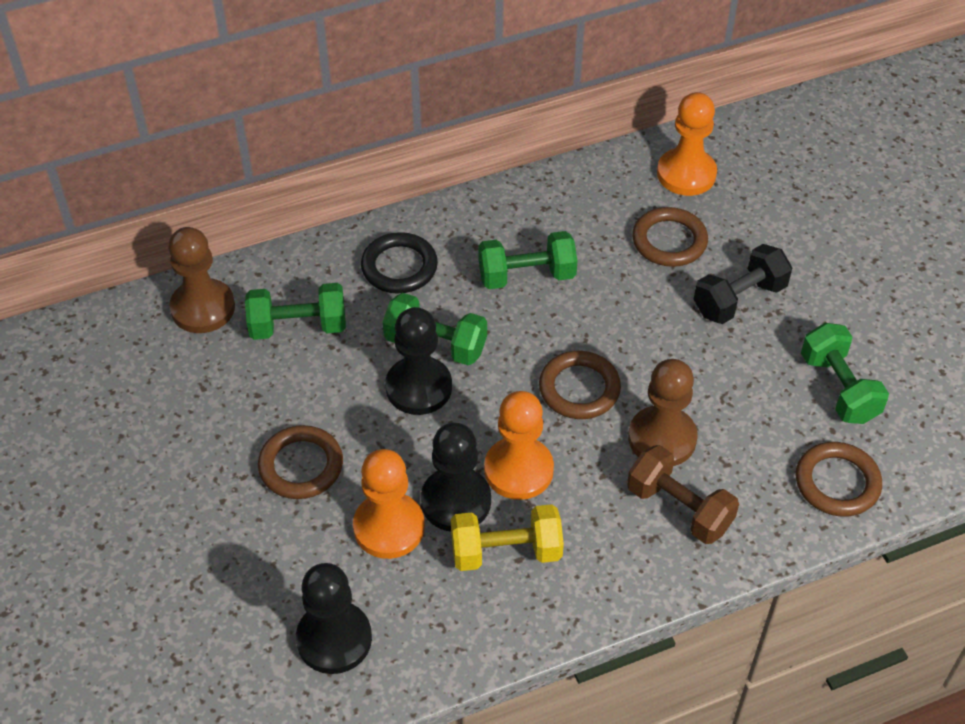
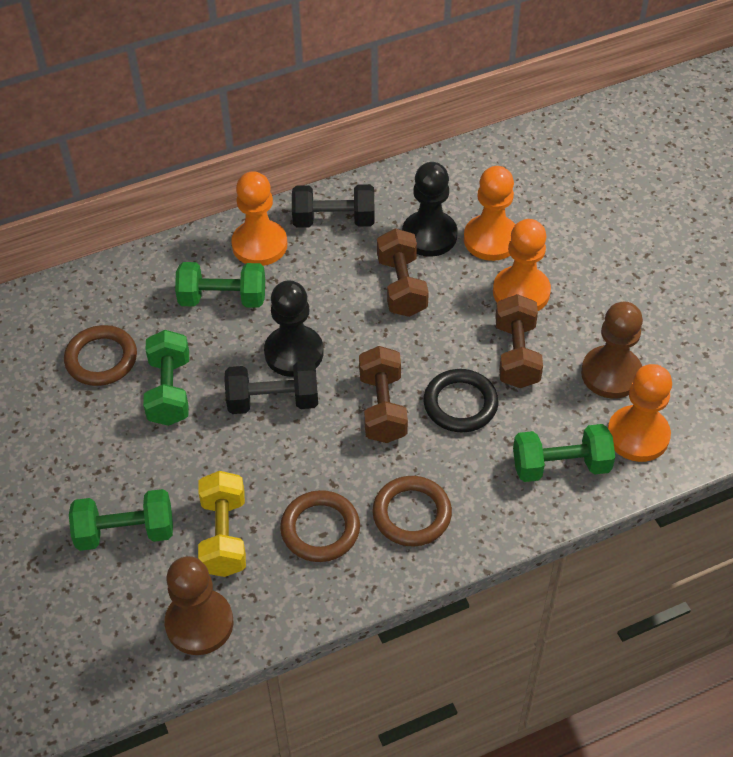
black dumbbell: [693,244,793,324] = 1 -> [224,361,318,414] [292,184,375,228] = 2
black pawn: [296,563,372,674] [385,307,452,415] [421,423,491,531] = 3 -> [264,280,323,377] [402,162,457,257] = 2
brown dumbbell: [627,445,739,544] = 1 -> [359,346,408,443] [377,228,429,317] [495,294,543,388] = 3
brown ring: [258,425,343,499] [539,351,621,419] [632,207,708,267] [796,442,882,517] = 4 -> [64,325,137,386] [280,490,360,562] [372,476,452,546] = 3
orange pawn: [353,449,425,559] [484,391,554,500] [657,92,717,196] = 3 -> [231,171,287,266] [464,166,516,261] [493,219,551,311] [608,364,672,462] = 4

